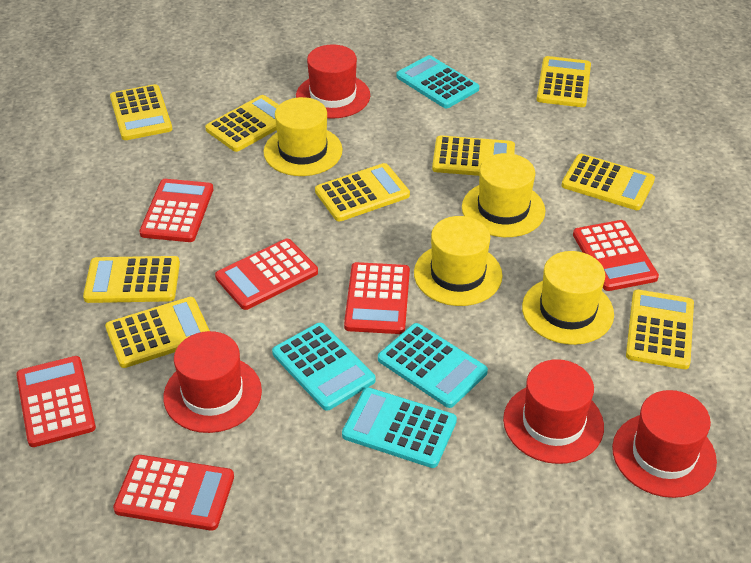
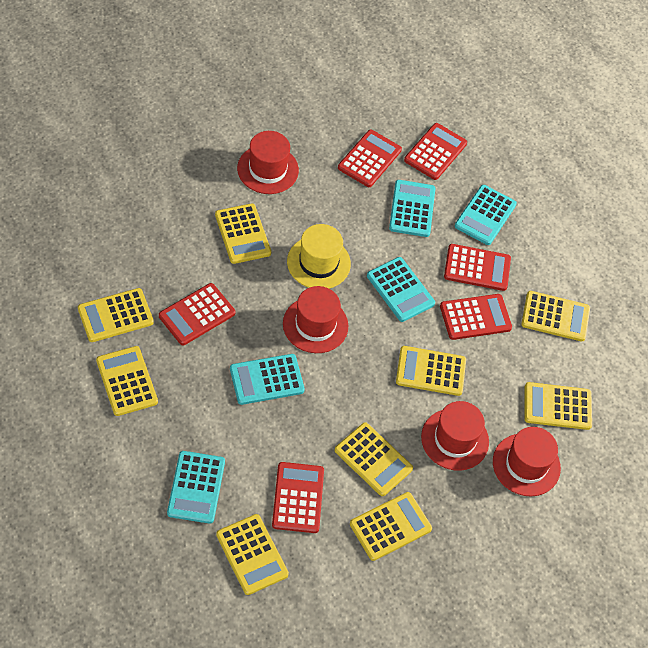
turquoise calculator: [272,323,375,411] [342,388,457,468] [378,323,488,408] [396,55,479,108] = 4 -> [167,451,225,524] [230,354,305,405] [367,257,435,322] [389,180,435,237] [455,185,517,245] = 5
yellow hat: [263,97,342,176] [414,216,502,306] [462,153,545,237] [522,251,614,345] = 4 -> [287,224,351,289] = 1

